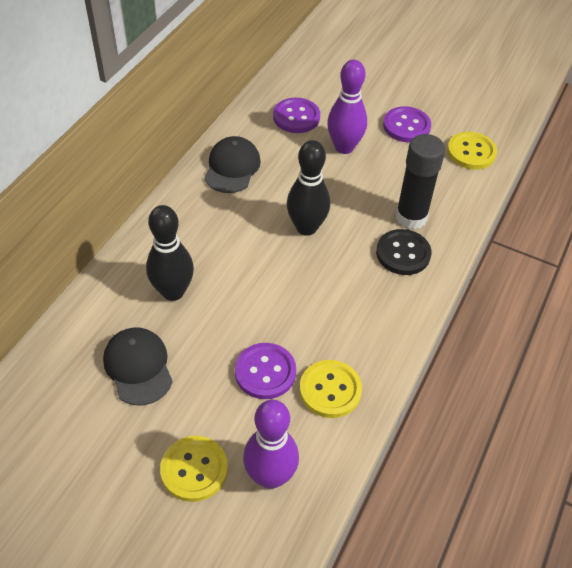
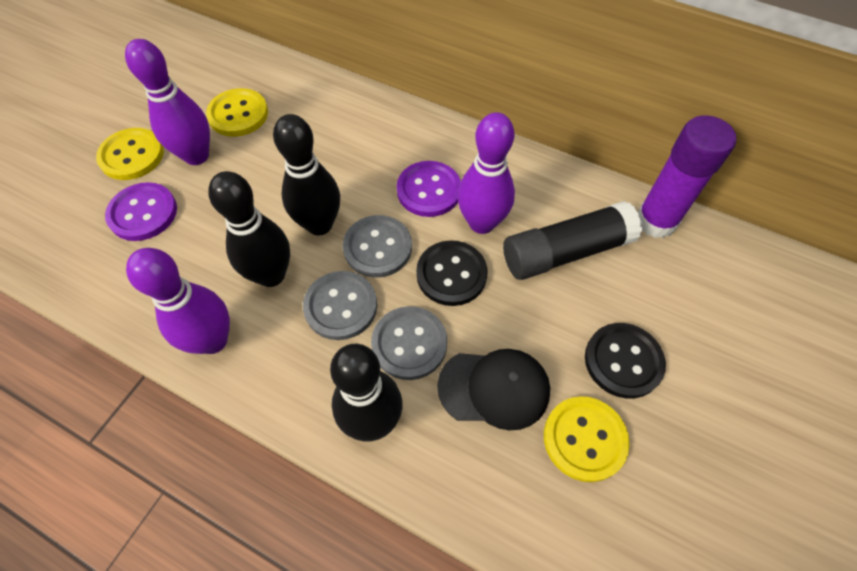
black bowling pin: [146,205,194,301] [287,140,330,236] = 2 -> [208,171,290,287] [273,114,340,235] [330,344,402,442] = 3
black button: [376,229,432,275] = 1 -> [416,240,488,306] [585,323,666,399] = 2
black cap: [103,327,173,406] [204,136,261,193] = 2 -> [437,349,550,431] = 1
grey button: none = 0 -> [303,271,377,340] [342,215,412,277] [371,306,447,380] = 3
purple bowling pin: [243,400,299,489] [327,60,367,154] = 2 -> [125,39,210,165] [126,248,230,354] [457,112,515,234] = 3
purple button: [235,343,296,399] [273,98,320,133] [383,106,431,142] = 3 -> [105,182,177,241] [397,161,461,217] = 2
purple glue stick: none = 0 -> [638,115,736,238] = 1

